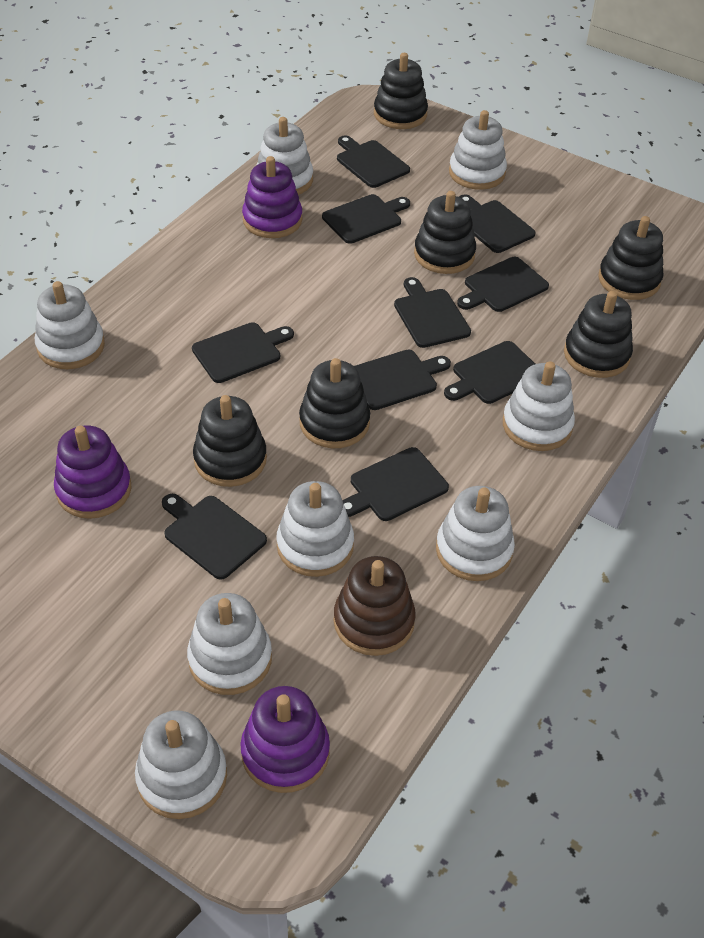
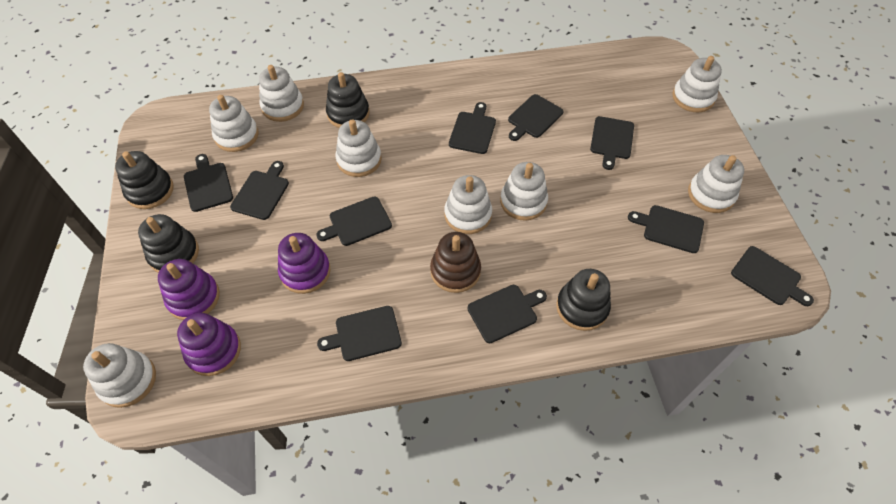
black stacking toy: [193,395,267,487] [299,358,370,448] [374,53,428,129] [414,191,476,274] [564,291,633,378] [598,216,664,300] = 6 -> [115,151,174,209] [138,214,199,273] [326,72,370,128] [556,269,611,331] = 4

